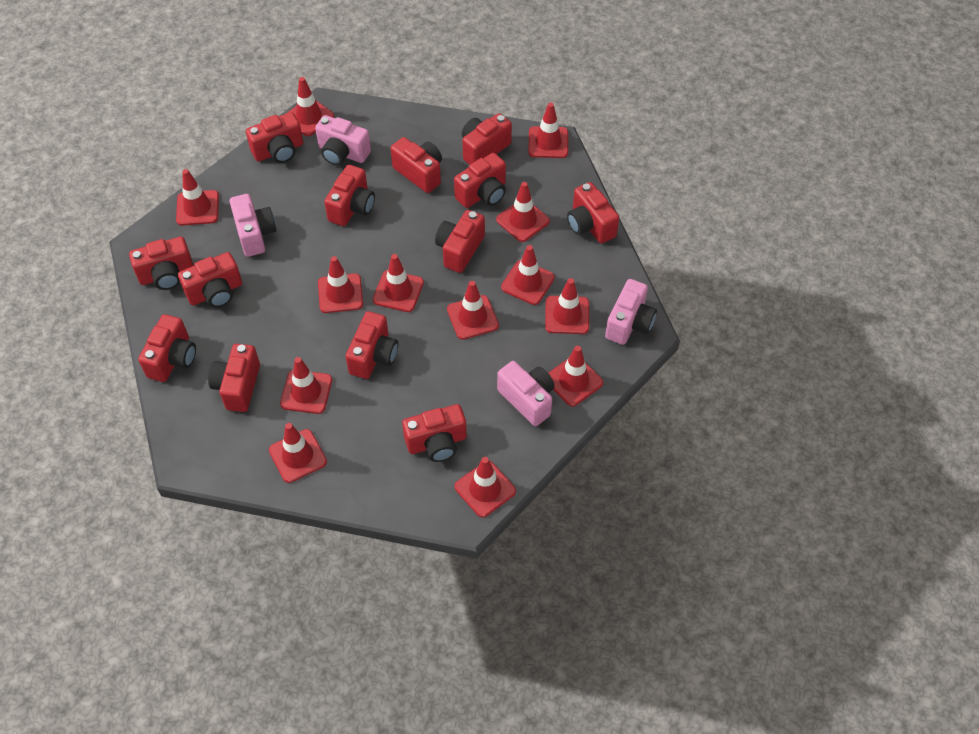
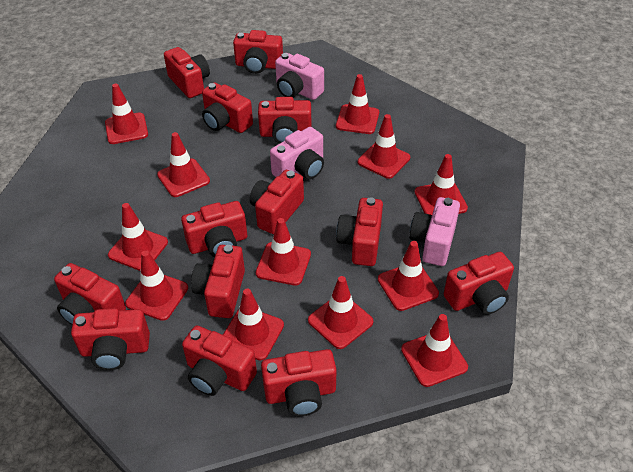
pink camera: [230,194,277,257] [315,115,371,166] [497,361,555,426] [605,279,657,345] = 4 -> [270,127,324,179] [275,53,324,100] [409,197,460,266] = 3
red traffic cone: [176,169,219,226] [269,423,327,483] [280,357,332,414] [286,77,334,136] [318,256,363,313] [373,254,424,312] [447,281,499,340] [454,457,516,518] [496,182,550,242] [501,245,555,305] [528,103,568,158] [545,278,589,334] [549,346,603,406] = 13 -> [105,83,148,144] [108,203,168,271] [125,250,188,321] [157,132,210,197] [223,289,284,361] [256,218,311,286] [308,276,373,349] [336,74,379,134] [358,114,410,179] [378,241,439,311] [401,314,468,387] [415,154,468,215] = 12

